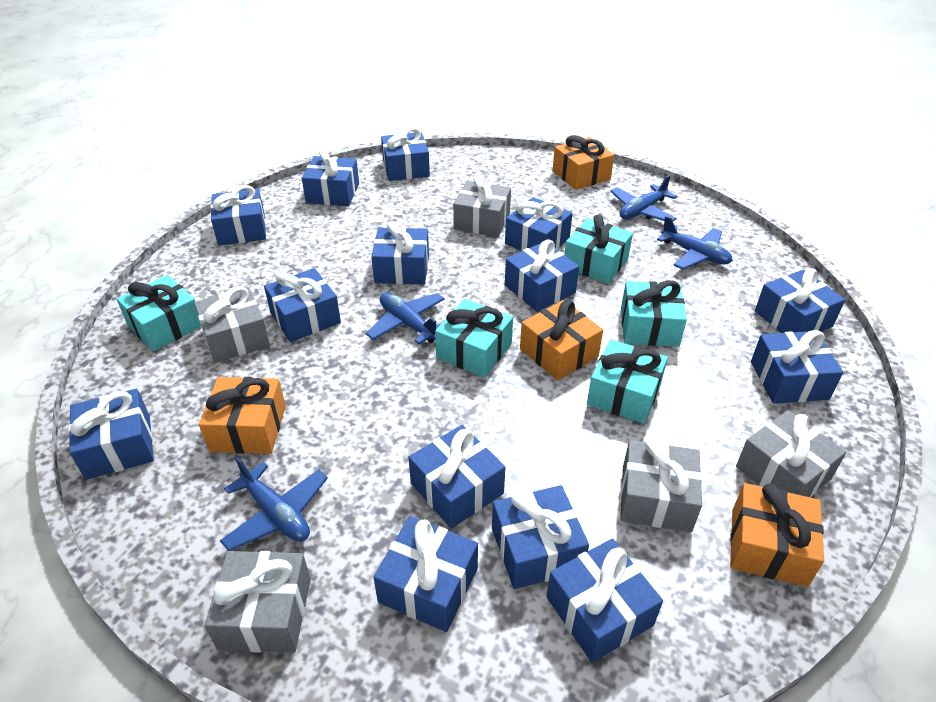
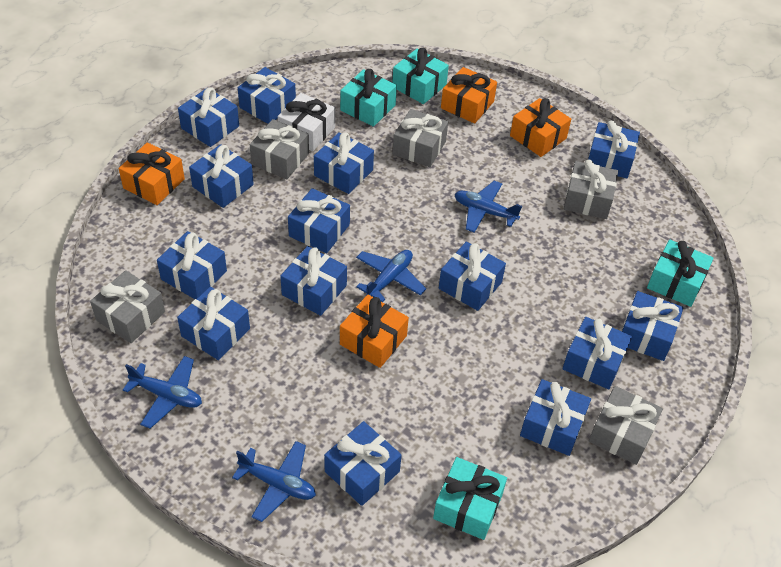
turquoise gift: [117,275,201,351] [435,299,513,378] [565,214,633,284] [587,339,668,424] [621,280,687,347] = 5 -> [340,69,397,127] [392,48,449,104] [433,457,507,540] [647,240,714,307] = 4
white gift: none = 0 -> [278,93,335,151] = 1

